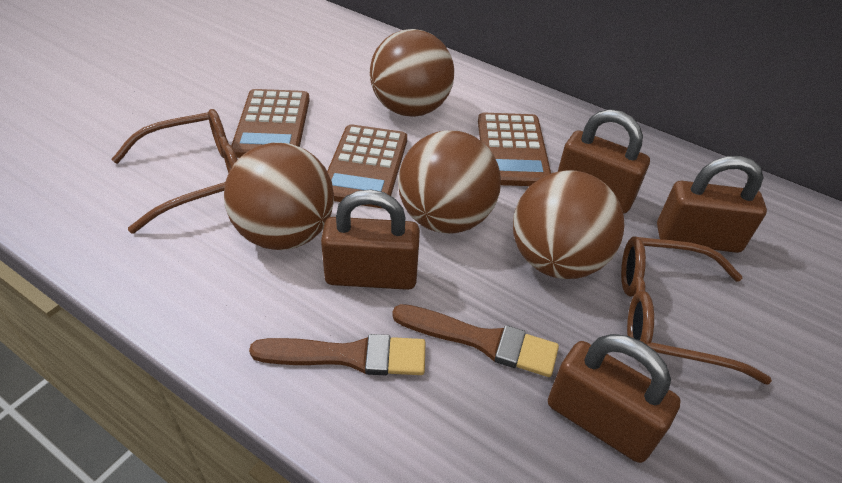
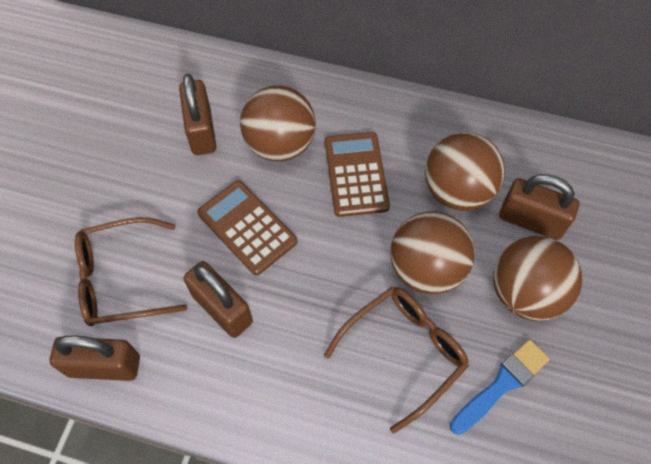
blue brush: none = 0 -> [450,339,550,435] = 1
brown brush: [249,334,425,375] [392,304,559,377] = 2 -> none = 0
brown calculator: [231,89,310,158] [327,124,407,208] [478,113,551,186] = 3 -> [197,180,298,275] [325,132,390,217] = 2

